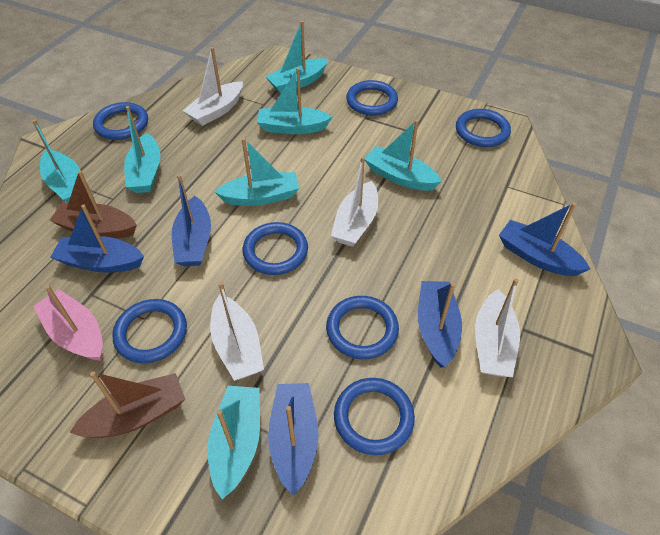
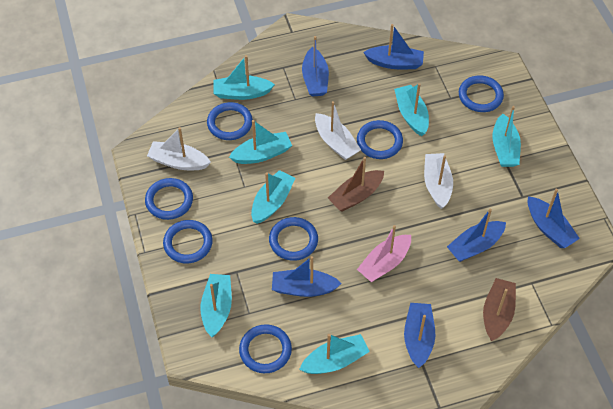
blue boat: [50,204,144,273] [172,174,211,266] [268,383,319,496] [418,281,462,368] [499,203,590,276] = 5 -> [272,256,342,297] [302,36,329,96] [363,24,424,69] [404,303,435,368] [447,208,506,262] [528,189,580,248] = 6
white boat: [183,47,243,126] [210,282,264,381] [331,156,378,247] [475,278,520,377] = 4 -> [147,127,211,170] [315,101,361,160] [424,153,453,209] = 3

